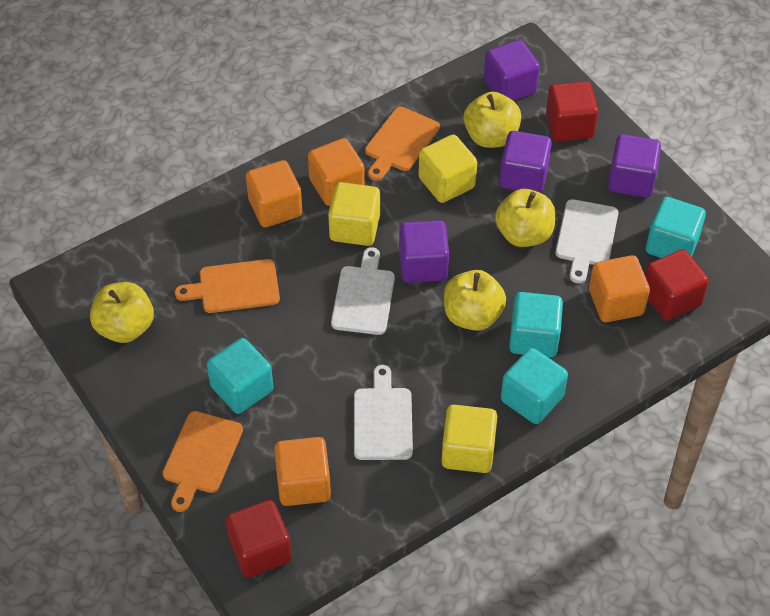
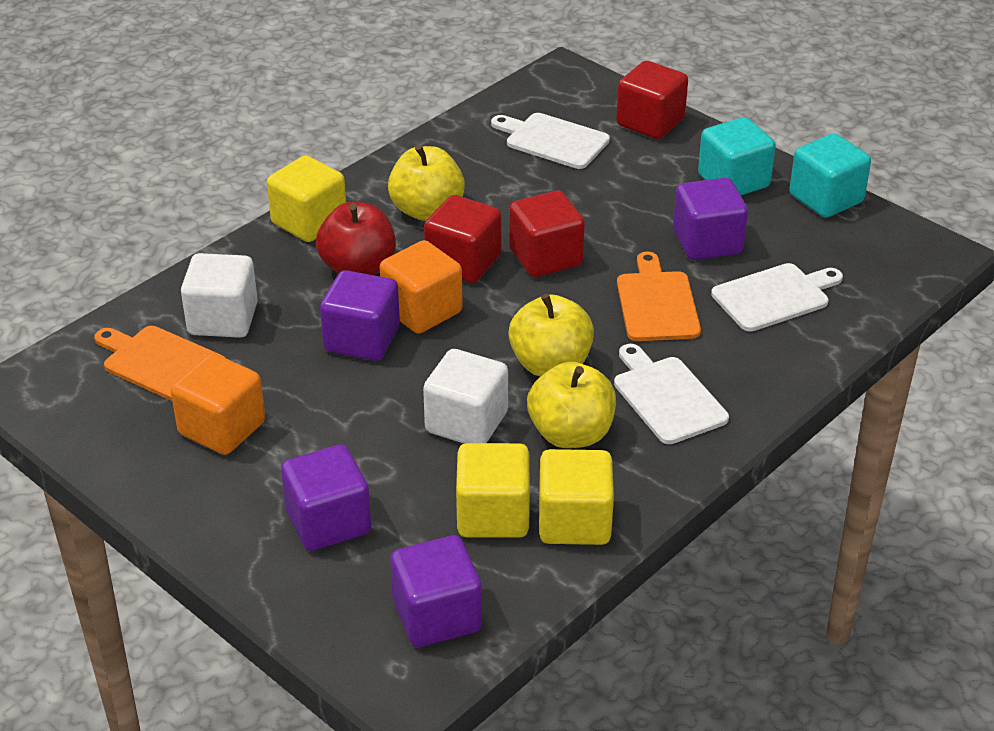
orange cube: [246,160,302,227] [274,437,331,506] [308,138,365,206] [589,255,650,322] = 4 -> [171,353,265,455] [380,240,463,334] = 2
orange cutting board: [163,411,243,512] [175,259,280,313] [365,107,440,181] = 3 -> [94,326,225,401] [617,252,701,341] = 2
red apple: none = 0 -> [316,202,396,275] = 1
turquoise cube: [207,338,274,414] [501,348,568,424] [509,292,563,358] [646,197,706,258] = 4 -> [698,117,776,195] [789,133,871,218] = 2
white cube: none = 0 -> [181,253,258,338] [423,349,508,444] = 2
yellow apple: [90,282,154,343] [444,270,506,331] [464,92,521,148] [495,189,555,247] = 4 -> [388,144,465,221] [508,294,594,377] [527,362,616,448] = 3

